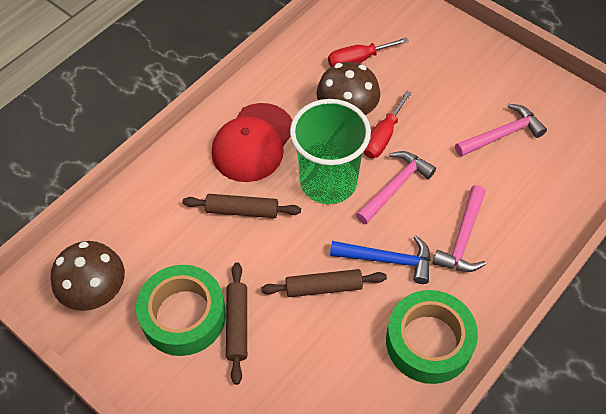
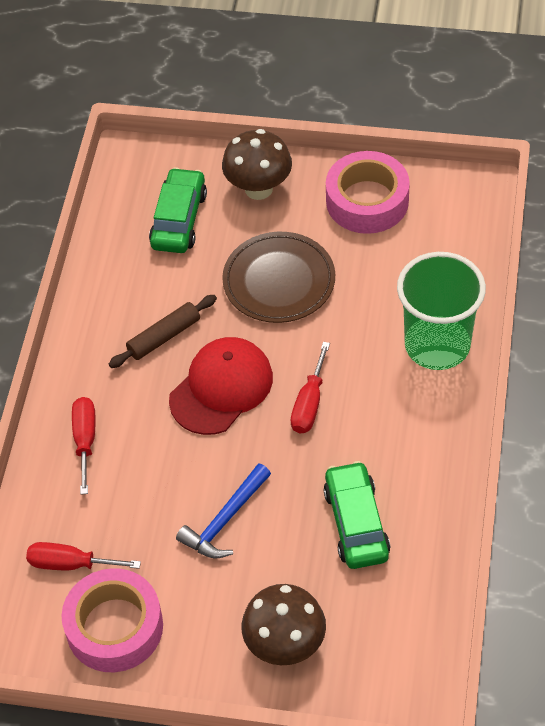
brown plate: none = 0 -> [222,232,335,323] = 1
brown rolling pin: [183,194,301,218] [226,262,247,385] [261,269,387,297] = 3 -> [109,295,217,368] = 1
green car: none = 0 -> [149,167,207,253] [323,461,390,569] = 2
green tape: [136,265,226,356] [386,290,478,384] = 2 -> none = 0
pink hammer: [356,151,436,224] [432,185,486,272] [455,104,547,157] = 3 -> none = 0
pink tape: none = 0 -> [61,568,163,672] [326,151,410,234] = 2
red screwdriver: [328,37,409,67] [364,90,412,158] = 2 -> [26,542,141,570] [72,397,95,495] [291,342,330,434] = 3

